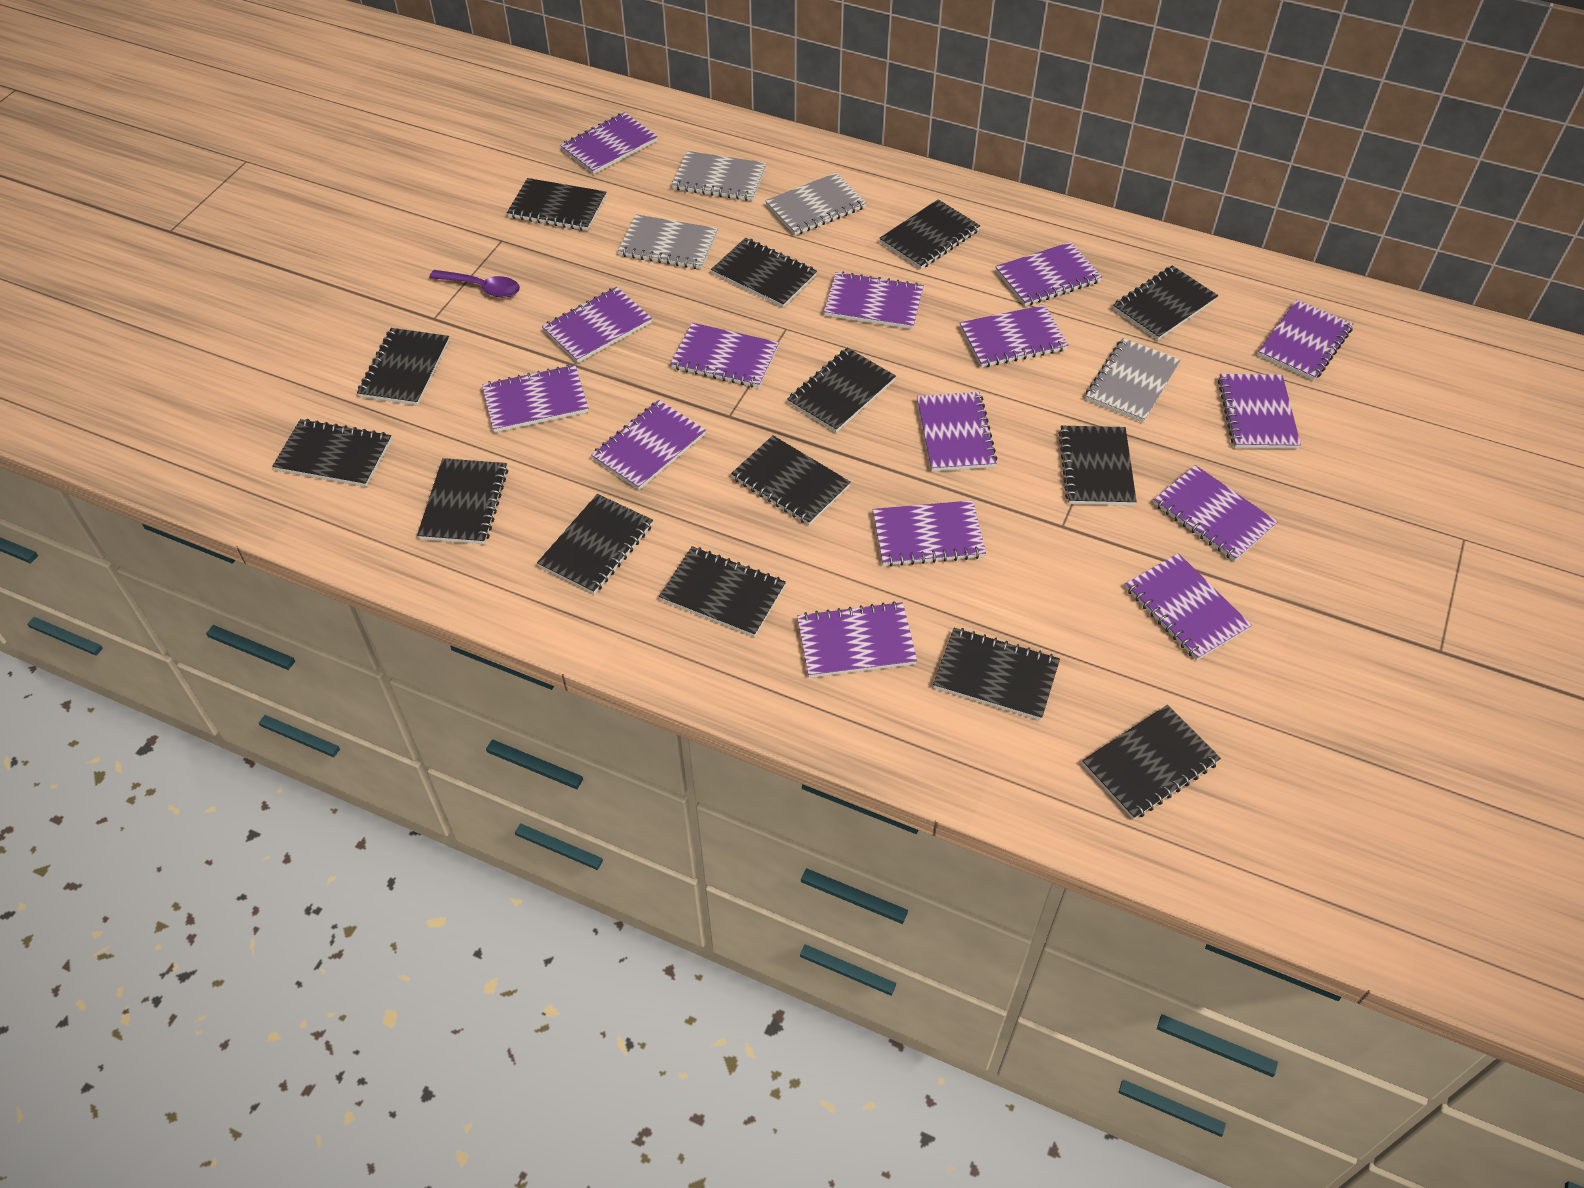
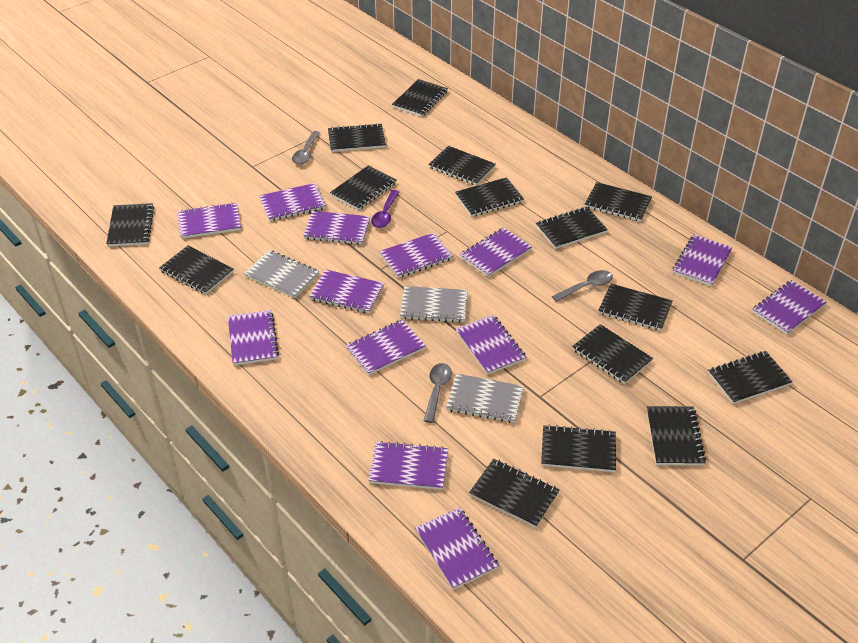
black notebook: [272,419,392,487] [357,328,449,405] [417,458,508,544] [507,178,606,231] [537,494,653,594] [659,546,786,637] [711,238,817,308] [731,436,851,525] [787,348,896,433] [880,199,980,269] [933,628,1060,720] [1058,426,1137,506] [1082,705,1221,820] [1113,265,1218,340] = 14 -> [106,203,154,247] [159,245,234,294] [328,123,386,152] [330,165,396,210] [392,79,448,117] [428,146,496,186] [455,177,524,217] [469,459,559,528] [536,207,608,249] [541,425,616,472] [572,324,653,384] [585,182,652,222] [598,283,673,331] [647,406,706,466] [708,351,792,404] = 15
grey notebook: [618,214,718,269] [672,151,766,201] [765,173,867,236] [1086,338,1181,423] = 4 -> [244,250,319,298] [400,286,468,323] [446,374,524,423] = 3
grey spoon: none = 0 -> [292,131,320,165] [424,363,452,423] [552,270,613,302] = 3
purple notebook: [482,365,588,433] [542,287,652,363] [560,112,658,174] [591,400,706,490] [670,323,779,388] [797,601,917,678] [824,272,924,329] [873,500,986,567] [917,392,998,472] [960,305,1068,368] [995,242,1102,306] [1125,553,1252,661] [1154,465,1278,561] [1218,374,1301,449] [1258,300,1353,381] = 15 -> [177,202,241,239] [228,310,279,365] [259,183,326,221] [303,211,370,245] [309,270,384,313] [346,320,426,375] [368,441,448,490] [379,233,453,278] [415,507,499,590] [456,315,526,375] [460,227,532,277] [673,235,733,286] [752,280,827,334] = 13

